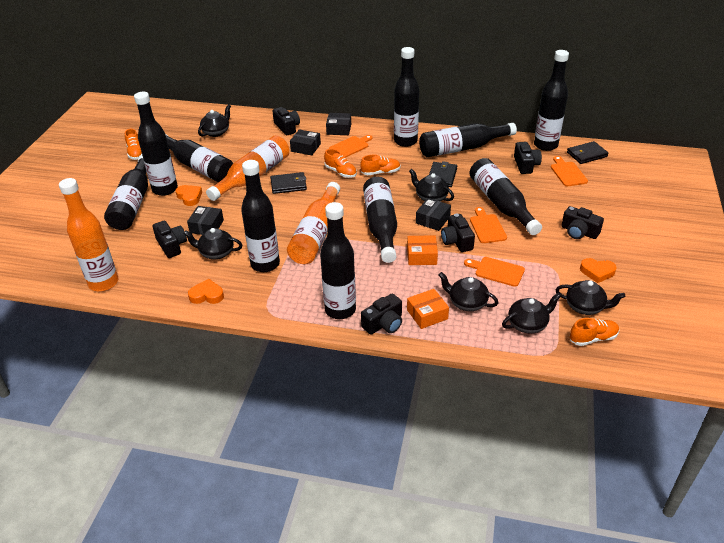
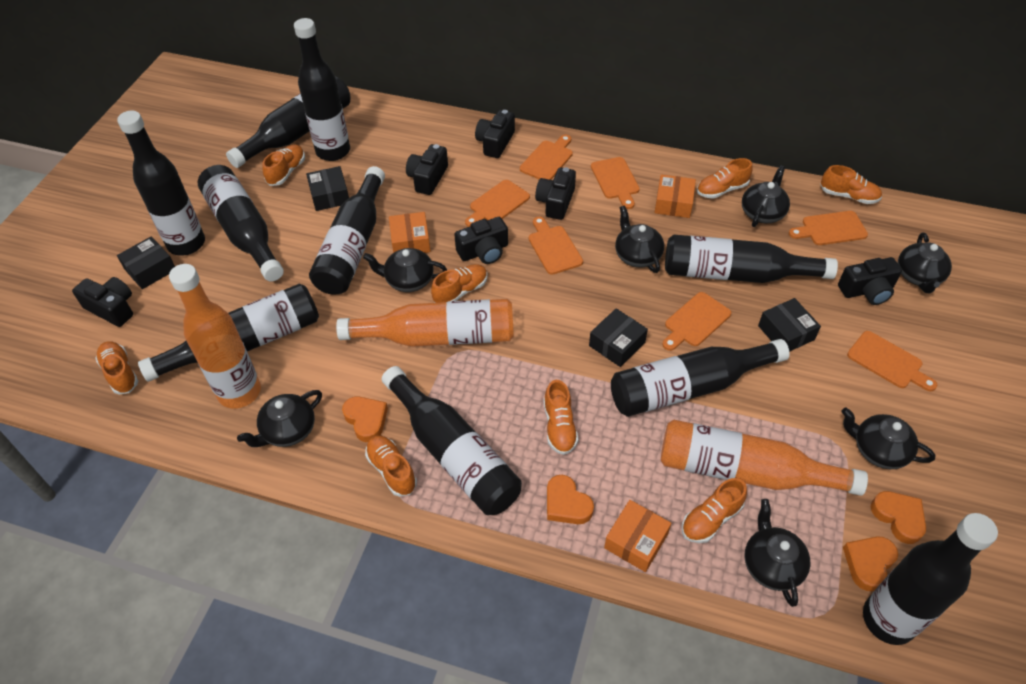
black teapot: [183,228,242,260] [198,104,231,137] [409,169,454,201] [439,272,499,311] [502,293,561,334] [556,280,625,315] = 6 -> [237,390,322,447] [363,248,447,292] [615,206,664,273] [742,165,790,227] [745,499,810,607] [841,408,935,469] [898,233,952,294] = 7
black wallet: [270,172,307,194] [429,161,457,187] [567,141,609,164] = 3 -> none = 0
orange box: [407,235,438,265] [407,289,449,329] = 2 -> [389,212,431,253] [604,500,671,572] [655,175,696,218] = 3
orange cutting board: [329,135,373,158] [464,257,525,287] [470,207,507,243] [551,156,588,186] = 4 -> [465,180,530,227] [520,135,573,180] [529,217,583,275] [591,157,640,209] [662,292,731,351] [789,211,868,245] [847,331,937,391] = 7
orange heart: [176,185,202,206] [188,279,224,304] [580,258,617,283] = 3 -> [342,397,388,442] [547,475,594,524] [843,537,898,591] [871,491,926,544] = 4
orange shoe: [125,129,142,160] [324,149,357,178] [360,155,401,175] [570,318,619,346] = 4 -> [95,341,138,394] [263,145,305,186] [365,435,417,497] [431,264,488,303] [544,380,579,455] [682,478,747,543] [697,158,753,199] [820,165,882,204] = 8

